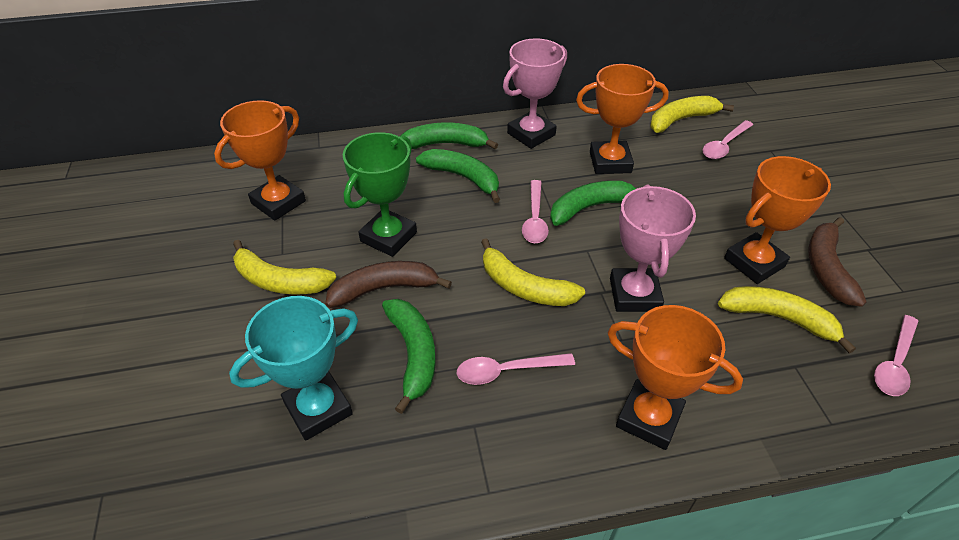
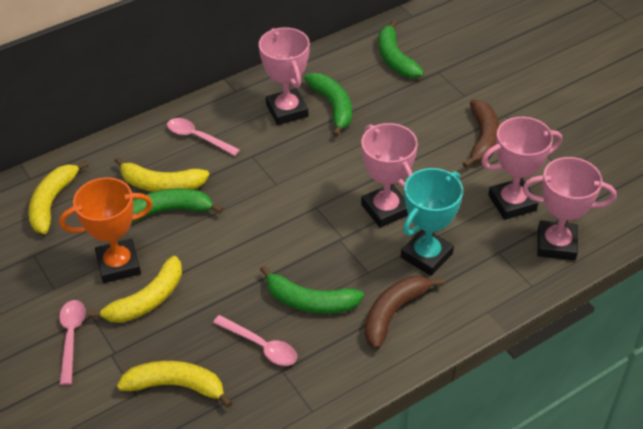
green trophy: [343,132,417,257] = 1 -> none = 0
orange trophy: [214,100,306,221] [576,64,669,174] [607,305,743,450] [724,156,831,284] = 4 -> [59,177,153,283] = 1
pink spoon: [457,353,575,385] [522,180,549,243] [703,120,753,159] [874,315,918,396] = 4 -> [59,300,86,385] [167,118,240,156] [213,315,297,366] = 3
pink trophy: [503,38,567,149] [610,185,696,312] = 2 -> [259,27,310,125] [361,123,418,228] [481,117,562,220] [522,157,617,261] = 4

